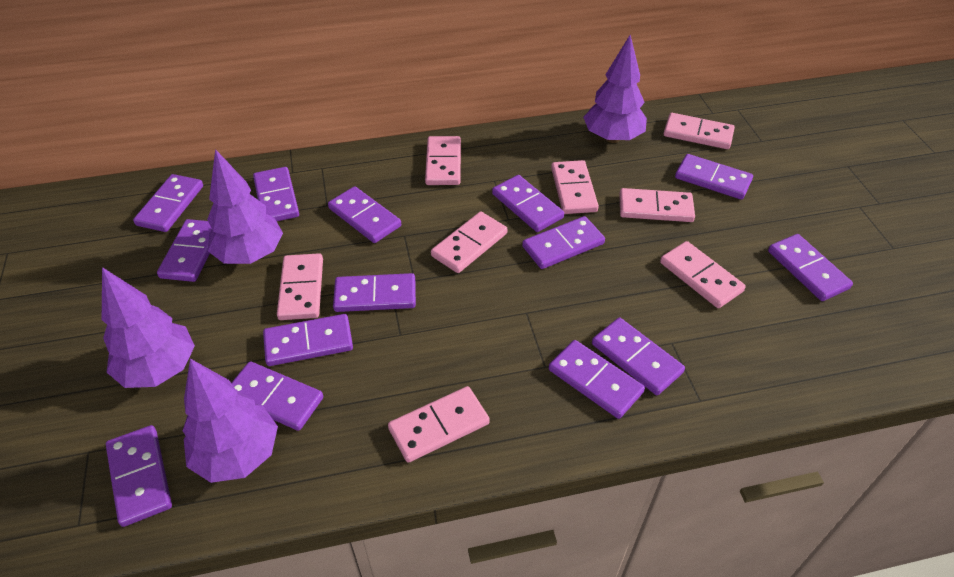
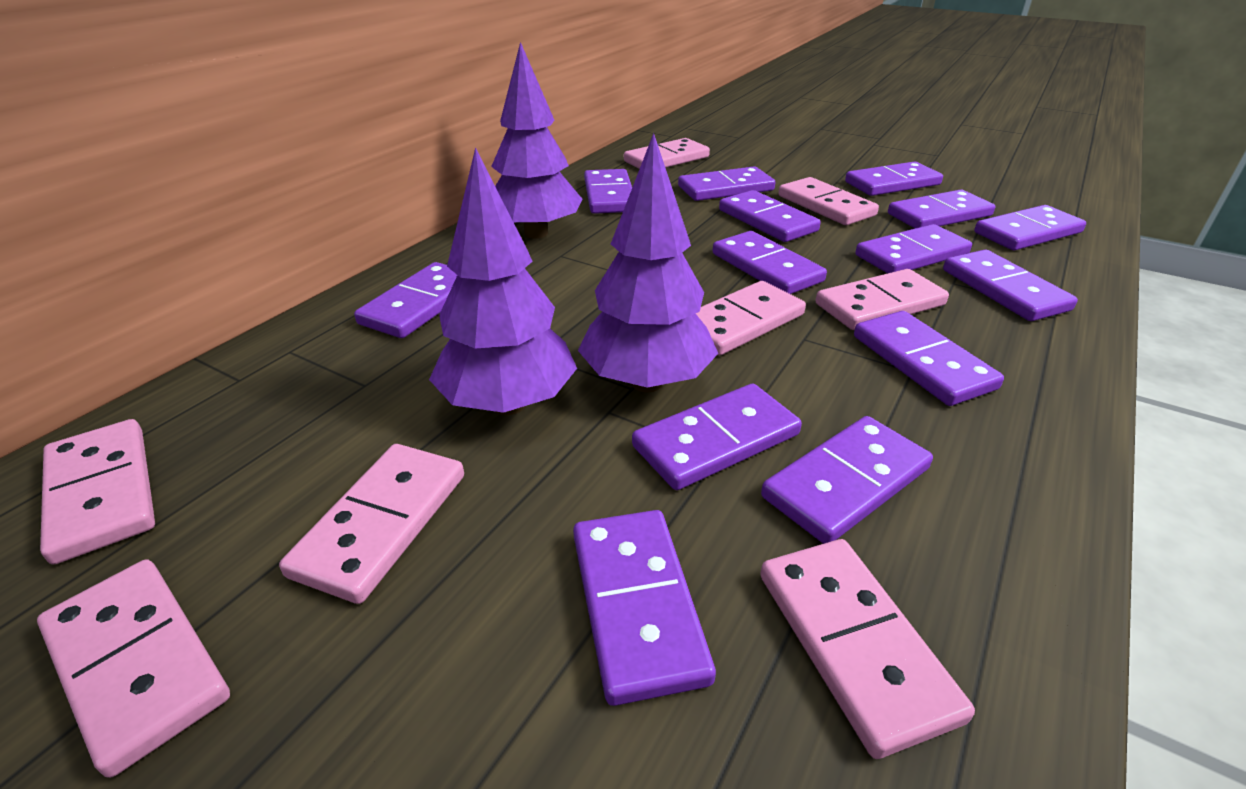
purple tree: [102,267,195,388] [183,359,278,483] [207,149,283,264] [583,35,647,143] = 4 -> [429,147,577,415] [491,42,583,239] [578,133,718,392] = 3

